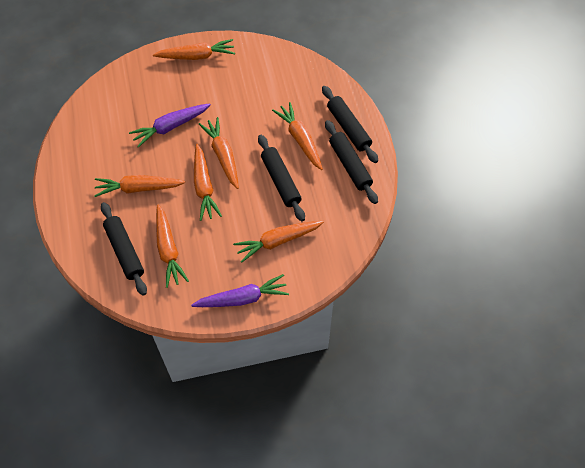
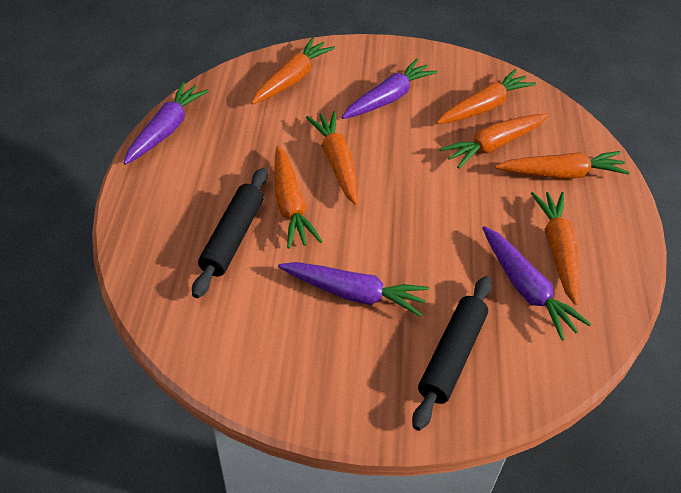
black rolling pin: [101,202,147,296] [258,135,305,222] [322,86,378,163] [325,120,378,204] = 4 -> [192,168,268,298] [412,276,492,431] = 2
purple carrot: [129,103,211,148] [191,274,289,307] = 2 -> [124,82,208,165] [278,262,429,317] [342,59,438,119] [482,226,591,341] = 4

